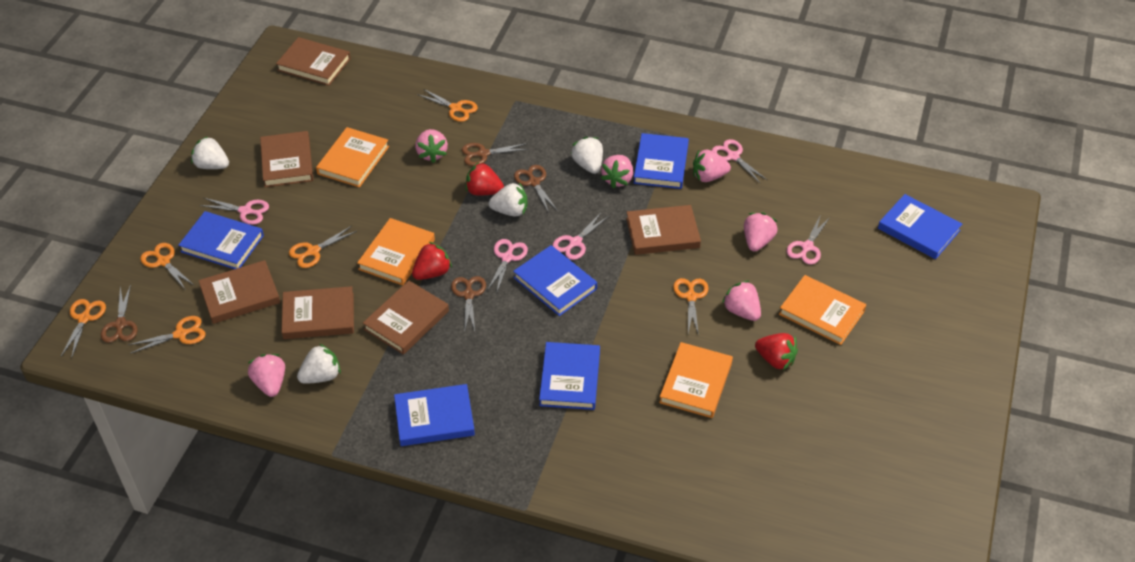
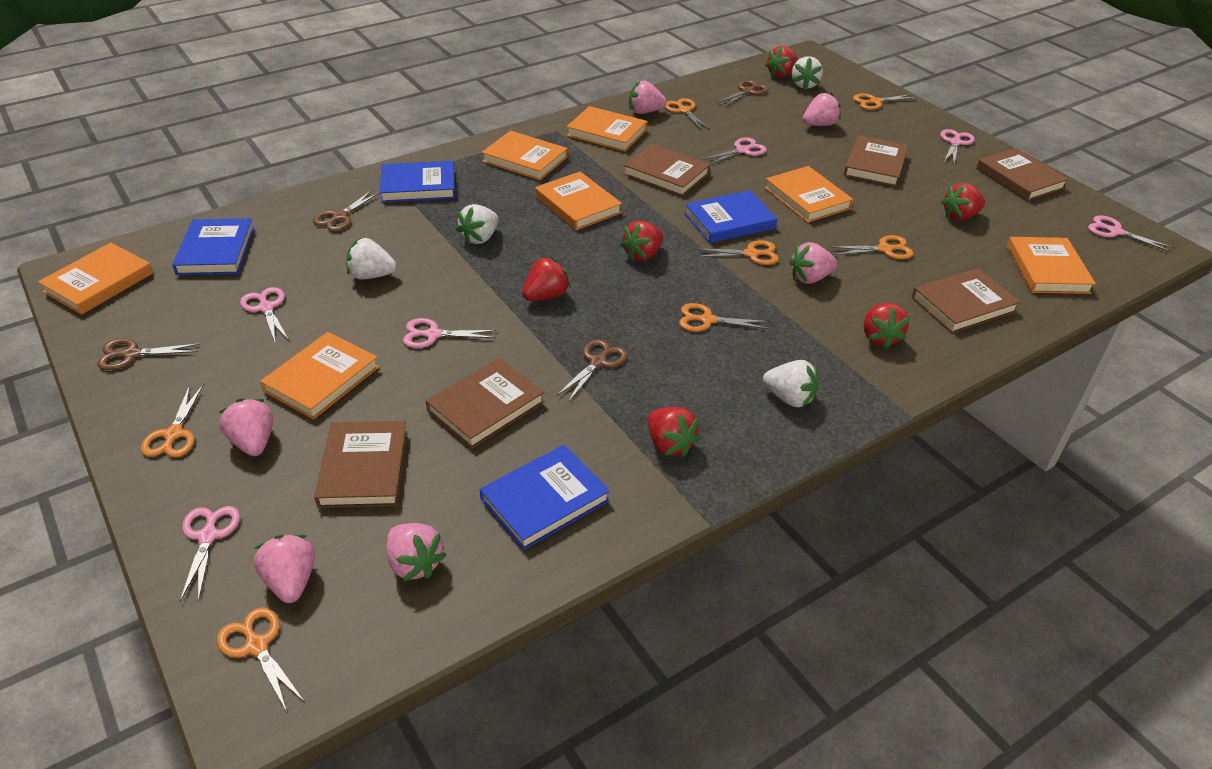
blue book: [178,211,264,269] [394,384,475,446] [513,245,597,316] [539,342,600,410] [634,133,689,189] [878,194,962,259] = 6 -> [172,218,255,275] [380,161,455,202] [480,445,610,550] [685,190,777,243] = 4
orange book: [316,127,389,187] [357,218,435,285] [659,342,733,418] [779,275,866,345] = 4 -> [38,243,153,315] [260,332,379,420] [482,131,568,180] [535,172,622,230] [567,106,647,152] [765,166,853,223] [1007,237,1096,294] = 7
orange scissors: [61,299,106,359] [128,316,206,354] [140,243,195,289] [289,226,357,268] [417,89,478,122] [673,278,709,336] = 6 -> [141,384,204,457] [217,607,305,712] [665,98,710,131] [679,303,769,332] [695,240,779,265] [830,235,913,259] [853,94,918,110] = 7
pink scissors: [200,198,269,225] [487,239,528,292] [553,213,609,260] [712,139,767,183] [787,214,830,265] = 5 -> [180,506,240,602] [240,287,289,344] [403,318,497,348] [701,137,767,164] [940,129,975,163] [1088,215,1174,252] = 6
red strawberry: [412,242,452,280] [466,162,504,196] [755,333,798,370] = 3 -> [522,257,571,301] [620,221,663,261] [648,407,700,457] [765,46,798,78] [864,303,910,349] [941,183,985,221] = 6

